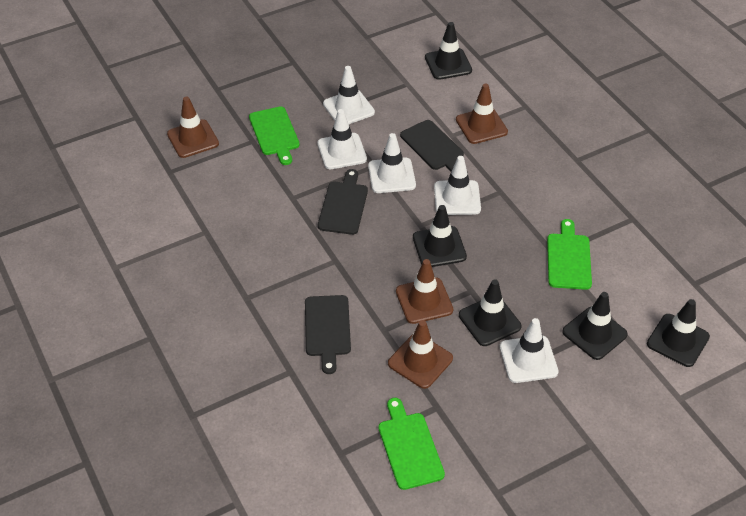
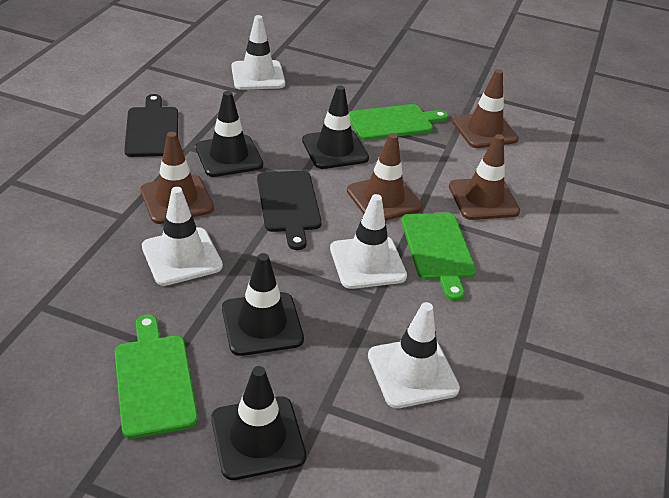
black cutting board: [305,295,351,374] [318,169,368,235] [400,120,464,171] = 3 -> [124,94,178,157] [257,171,322,250] = 2
black traffic cone: [413,205,467,267] [425,22,472,80] [459,279,521,346] [562,292,628,360] [647,299,710,367] = 5 -> [196,91,263,177] [211,366,306,480] [222,253,304,356] [302,86,369,169] = 4
white traffic cone: [317,109,367,169] [323,66,375,124] [368,133,416,193] [434,156,481,215] [500,318,559,383] = 5 -> [142,187,223,286] [231,15,285,90] [330,194,407,289] [368,302,460,408] = 4

